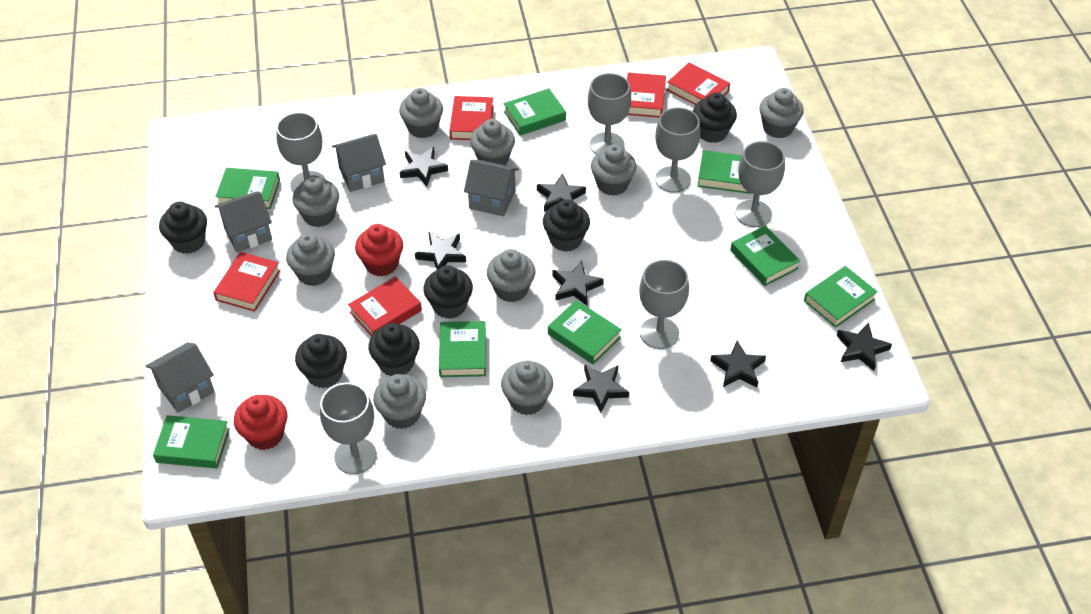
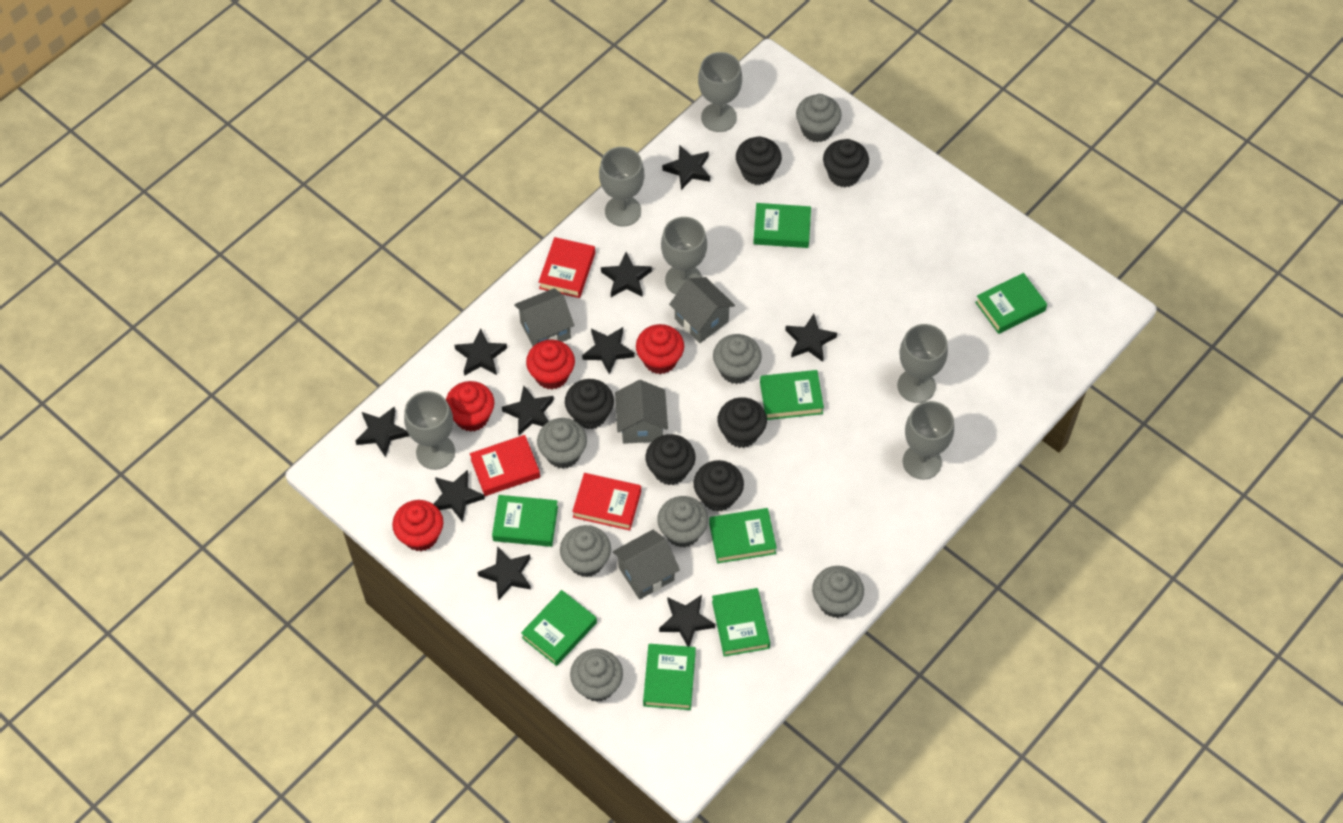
black star: [400,147,448,186] [415,232,466,270] [537,173,586,212] [552,261,604,305] [573,364,629,413] [710,341,766,387] [837,322,892,371] = 7 -> [355,407,409,457] [434,470,485,522] [454,329,507,376] [478,546,531,601] [502,386,554,435] [582,327,635,375] [601,252,652,297] [659,595,715,647] [662,145,710,190] [785,314,837,362] = 10
grey cupcake: [286,233,335,286] [292,175,339,227] [373,374,426,429] [399,88,443,138] [470,119,515,165] [487,249,536,302] [501,360,553,415] [591,144,636,196] [759,88,804,138] = 9 -> [537,418,587,469] [560,525,611,577] [570,649,623,702] [657,496,708,548] [713,334,762,384] [796,94,842,142] [812,566,864,618] = 7
red book: [213,252,281,312] [348,277,422,336] [449,96,493,140] [627,72,666,118] [667,62,730,105] = 5 -> [470,435,540,496] [538,237,595,298] [572,473,641,530] = 3
red cupcake: [234,395,288,450] [355,224,403,277] = 2 -> [392,500,443,551] [446,381,494,432] [526,339,575,389] [636,324,684,374] = 4

